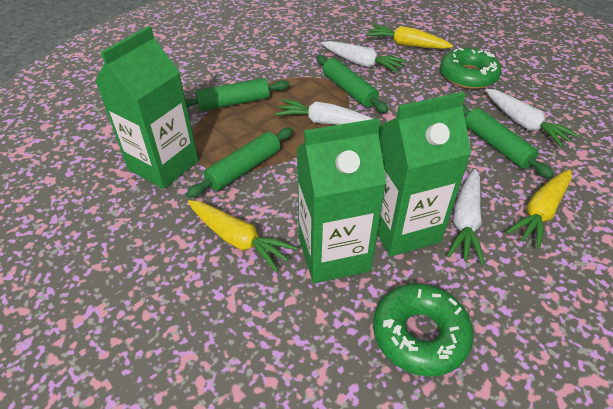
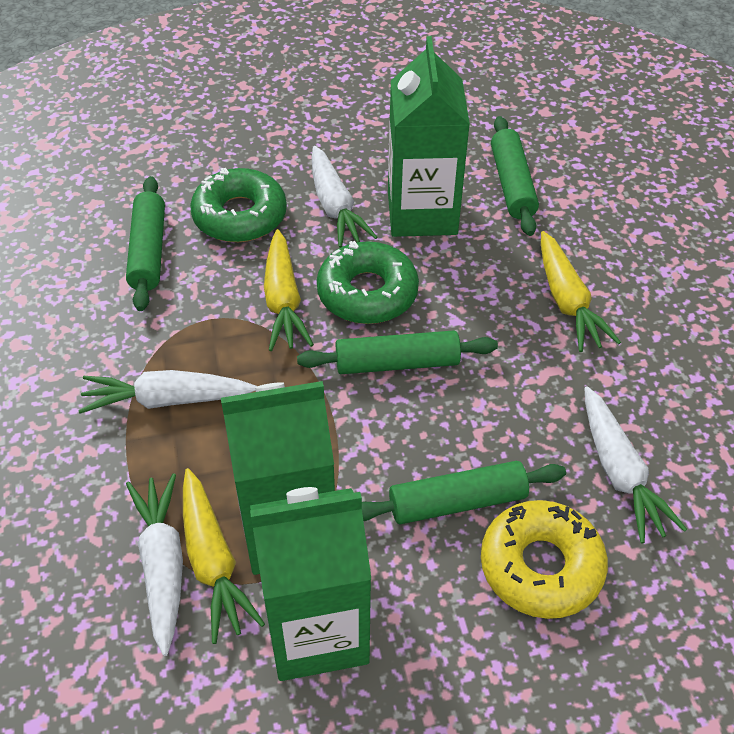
yellow donut: none = 0 -> [481,500,608,619] = 1

